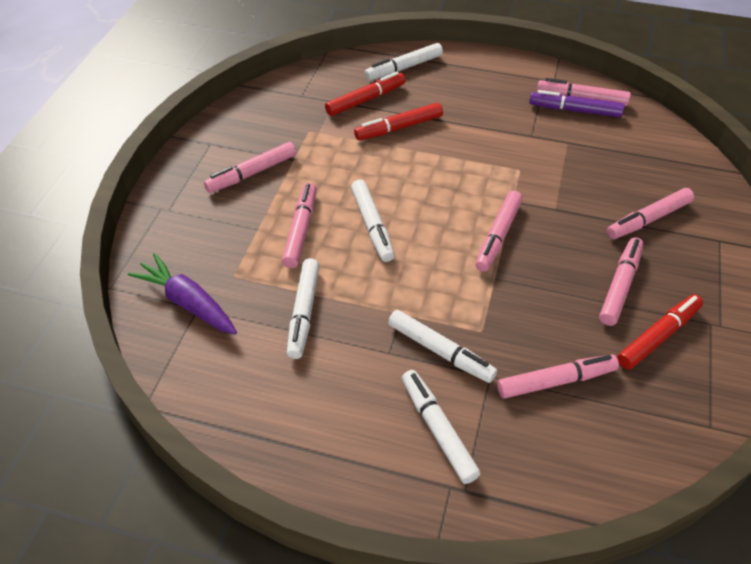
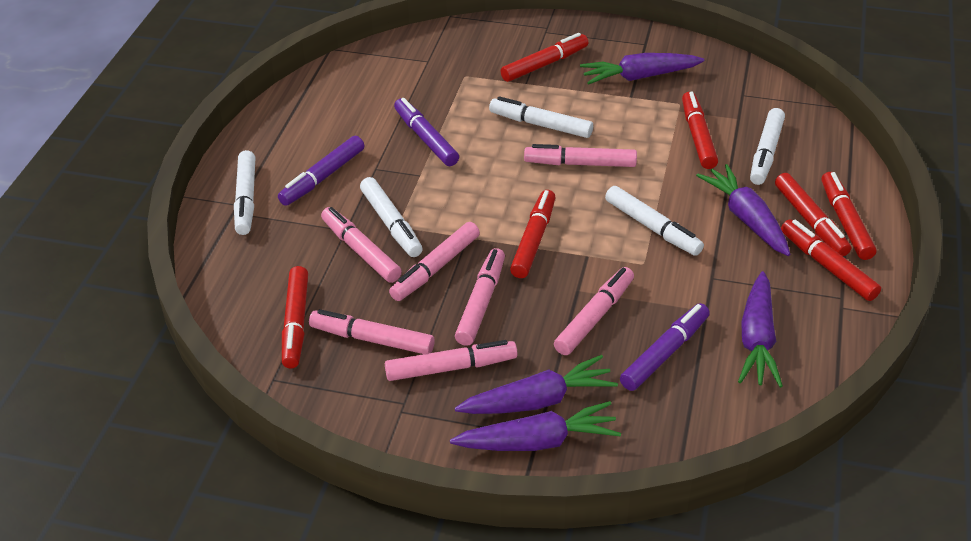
purple carrot: [128,253,237,334] = 1 -> [450,401,621,451] [455,355,618,414] [580,53,704,85] [696,164,790,256] [738,271,783,388] = 5
purple marker: [529,90,624,117] = 1 -> [278,136,364,206] [394,98,459,166] [620,303,710,391] = 3
red marker: [325,72,405,116] [354,103,443,140] [617,294,703,370] = 3 -> [282,266,308,368] [501,33,588,82] [510,190,556,278] [682,92,718,169] [775,173,851,256] [781,219,881,301] [821,172,876,260] = 7

